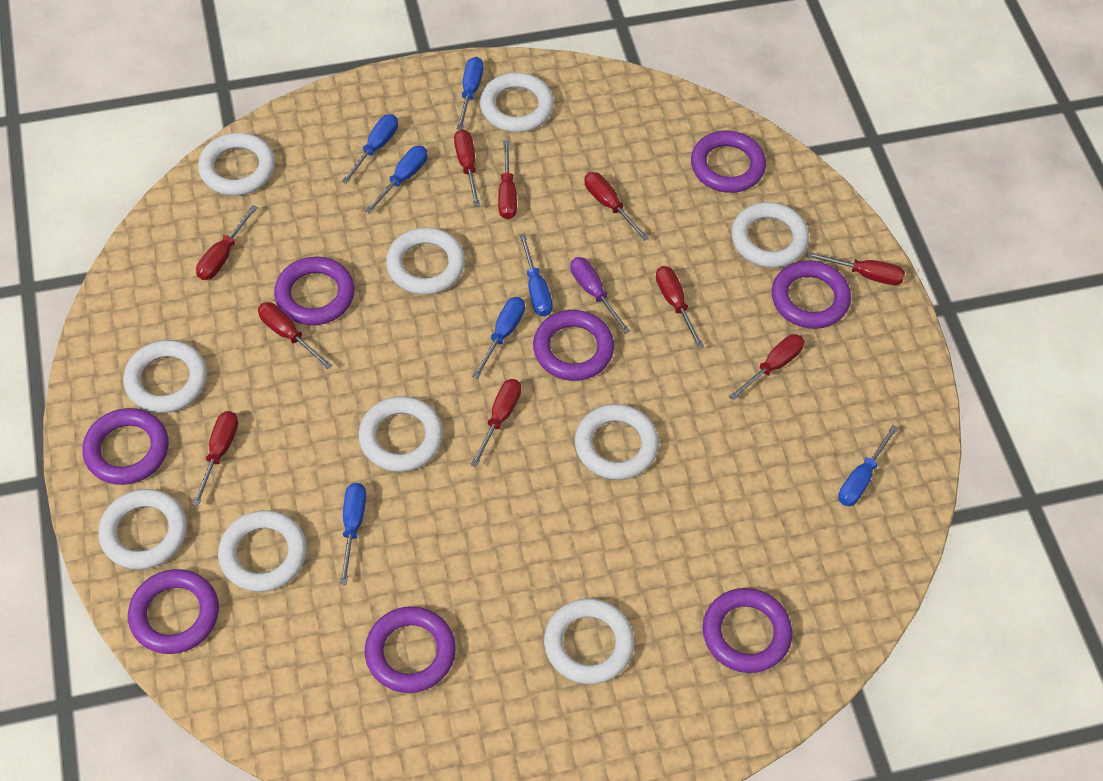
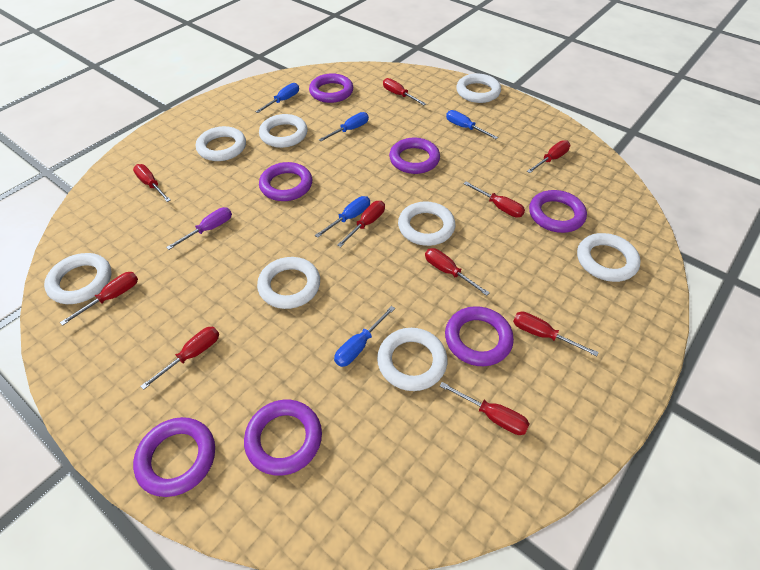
blue screwdriver: [340,483,366,584] [342,114,398,184] [365,146,427,214] [457,57,484,130] [472,297,525,379] [519,233,553,316] [838,425,898,506] = 7 -> [256,83,299,113] [315,196,370,238] [319,112,369,141] [334,306,395,367] [446,110,498,139] = 5
purple ring: [82,408,169,485] [128,569,219,654] [274,256,355,325] [365,606,456,693] [533,310,614,381] [691,130,766,193] [703,588,792,673] [772,260,851,329] = 8 -> [133,417,215,497] [244,400,322,476] [259,162,312,201] [309,73,353,103] [389,138,440,174] [445,306,514,366] [529,190,587,233] = 7
white ring: [98,489,187,570] [123,340,207,413] [198,133,275,196] [218,510,307,592] [358,396,443,472] [386,227,465,295] [480,72,554,132] [544,598,634,684] [575,404,659,480] [731,202,809,268] = 10 -> [44,253,112,304] [196,126,246,161] [257,257,320,309] [259,114,308,148] [377,328,447,391] [398,201,455,246] [456,74,501,103] [577,233,641,282] = 8

